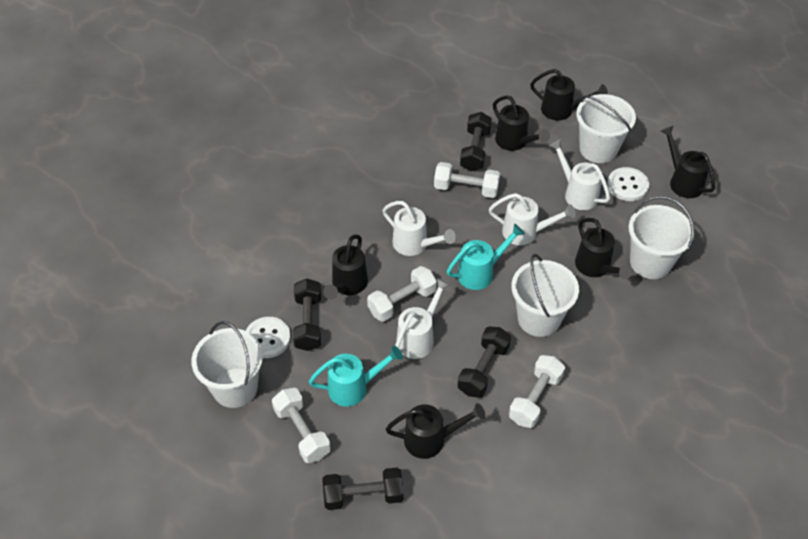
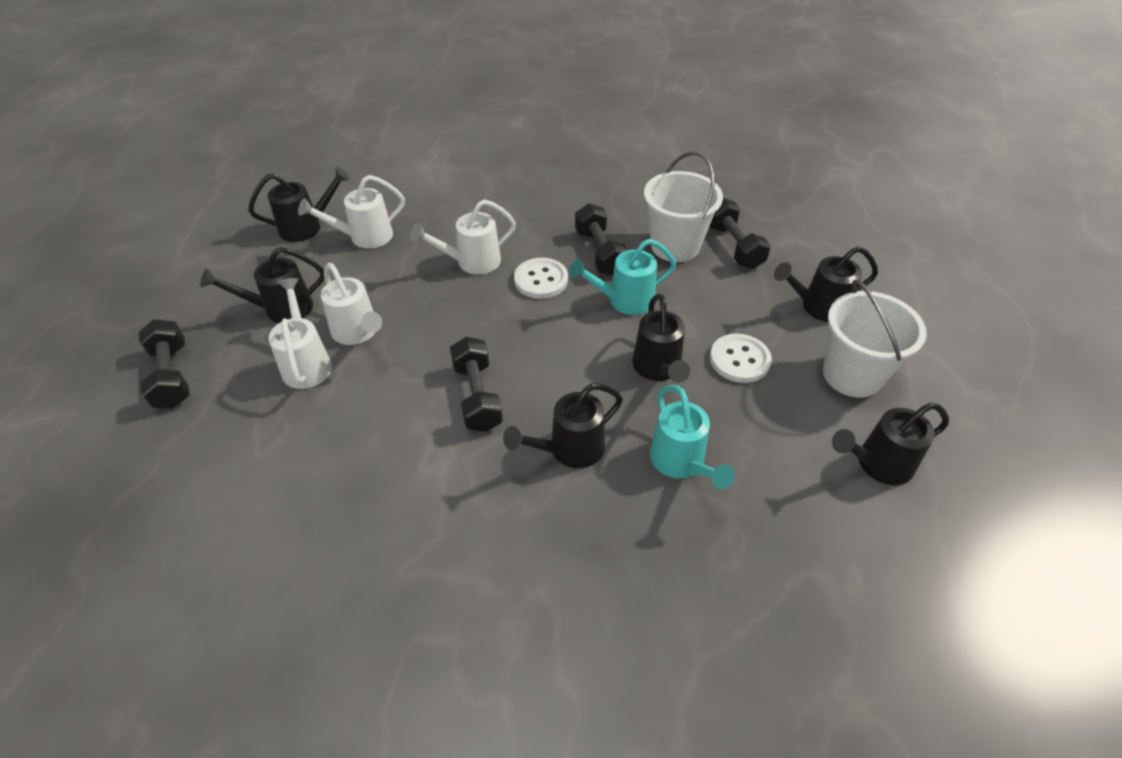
white bucket: [192,321,263,408] [511,254,579,337] [576,94,636,163] [629,196,694,279] = 4 -> [644,151,723,262] [823,279,927,398] = 2
white dumbbell: [272,388,331,463] [367,266,437,322] [434,162,500,198] [509,355,565,428] = 4 -> none = 0

